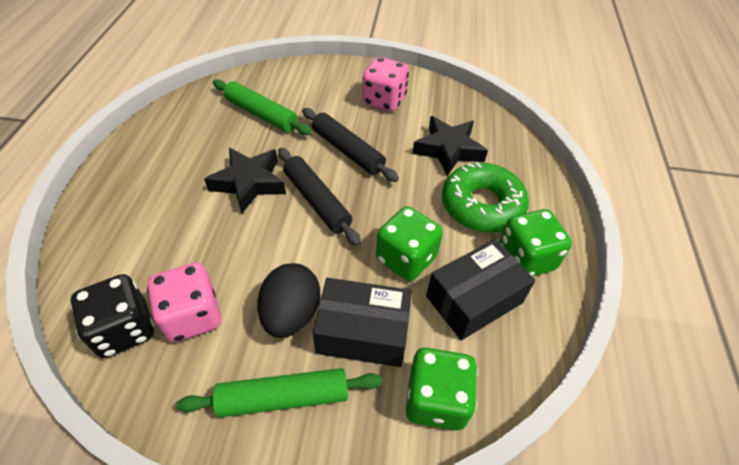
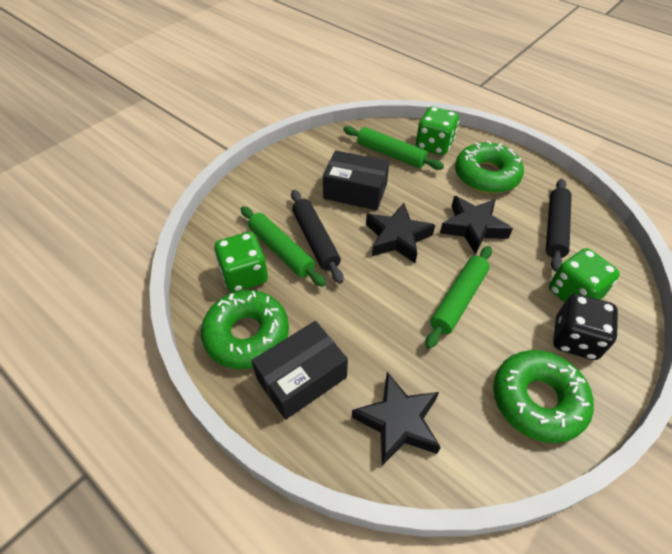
black egg: [257,263,320,338] = 1 -> none = 0
black star: [204,147,286,214] [412,116,488,176] = 2 -> [352,372,441,466] [366,203,435,263] [440,196,513,255] = 3
green donut: [442,162,529,233] = 1 -> [201,290,289,369] [455,141,524,193] [493,350,594,443] = 3
green rolling pin: [176,368,382,418] [213,79,311,135] = 2 -> [241,206,326,287] [343,126,444,170] [425,246,492,349] = 3
pink dice: [147,263,221,342] [362,57,409,112] = 2 -> none = 0

